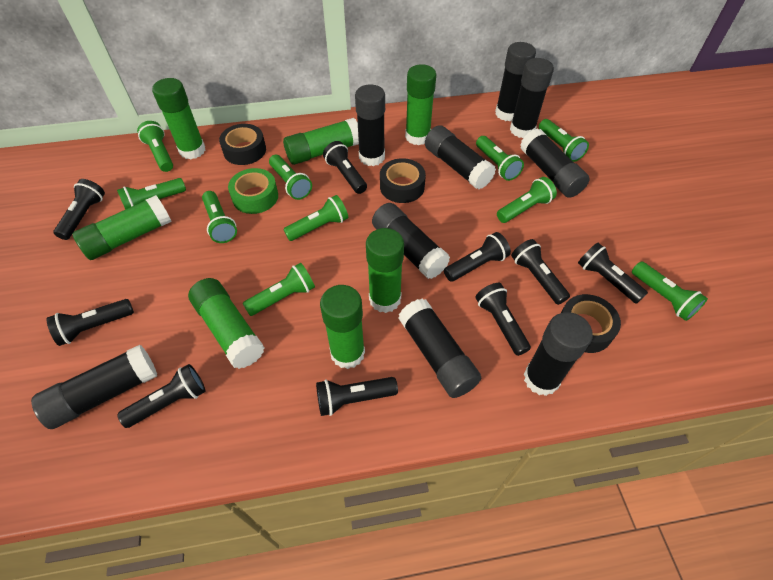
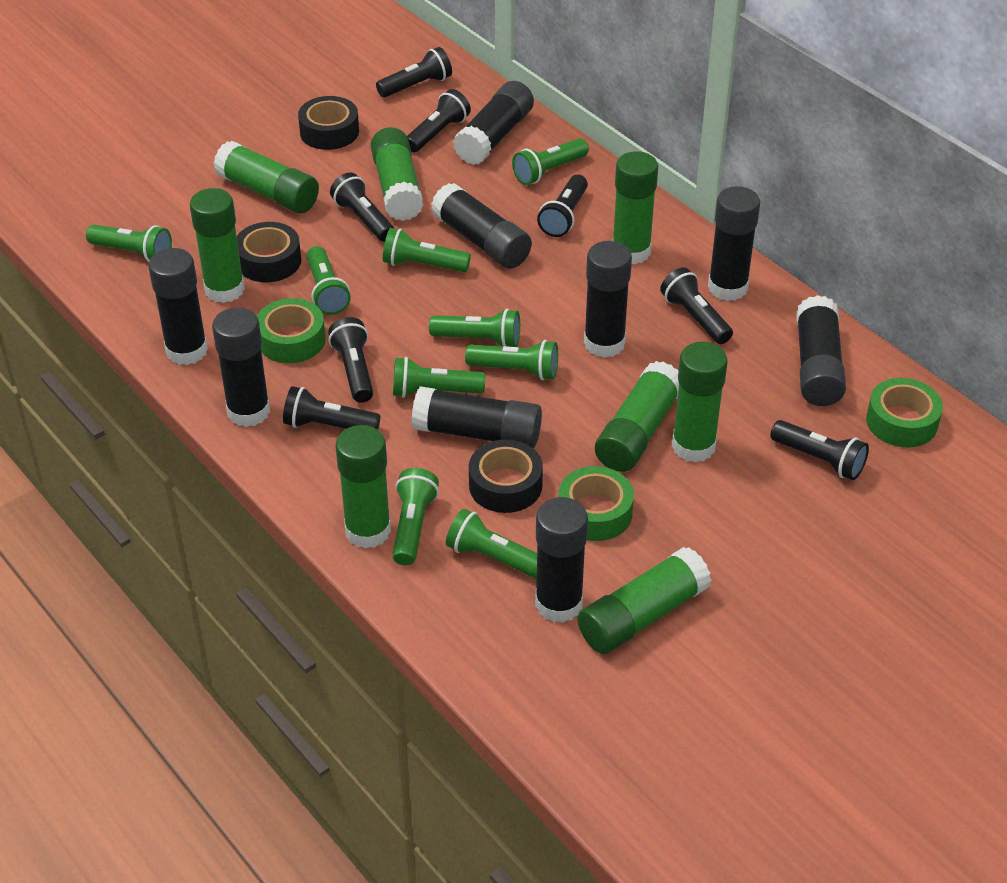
black flashlight: [46,299,134,346] [53,179,105,240] [117,364,205,428] [316,377,398,416] [323,141,367,194] [444,232,511,282] [475,283,531,356] [511,239,570,305] [578,243,648,304] = 9 -> [283,386,380,430] [328,317,373,403] [330,172,395,242] [376,47,452,97] [407,89,471,152] [537,175,588,237] [660,267,733,344] [770,420,869,480] = 8
green flashlight: [117,178,186,210] [137,121,173,172] [202,191,237,243] [243,263,315,316] [269,155,312,200] [283,195,348,241] [476,136,524,181] [497,177,557,223] [539,119,589,162] [632,261,708,321] = 10 -> [86,225,172,262] [306,246,351,315] [383,228,471,272] [392,468,439,565] [393,357,485,398] [429,309,520,347] [446,509,537,579] [465,340,558,380] [512,138,589,185] = 9
green glue stick: [72,195,172,260] [152,78,205,159] [188,278,265,369] [283,118,359,165] [320,285,365,369] [366,228,404,313] [405,64,436,145] = 7 -> [190,188,245,303] [213,141,319,213] [335,425,391,549] [371,127,424,221] [577,547,712,654] [595,361,679,472] [612,151,658,264] [672,342,728,463] = 8
green tape: [228,168,278,214] = 1 -> [257,298,326,363] [558,466,634,541] [866,378,943,448] = 3

